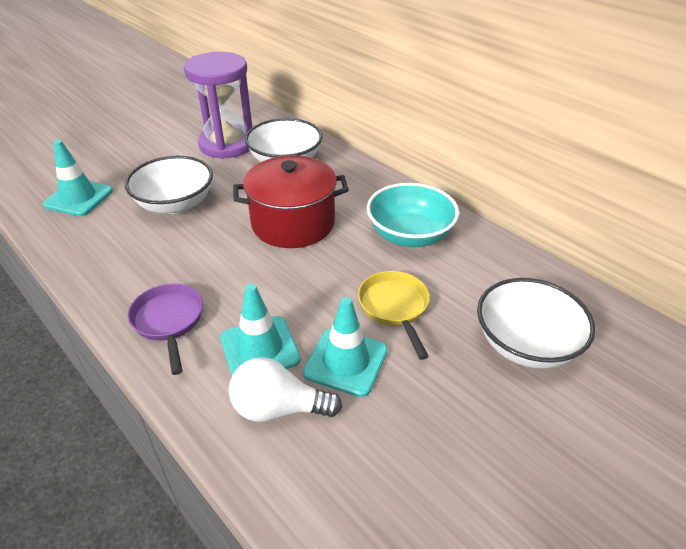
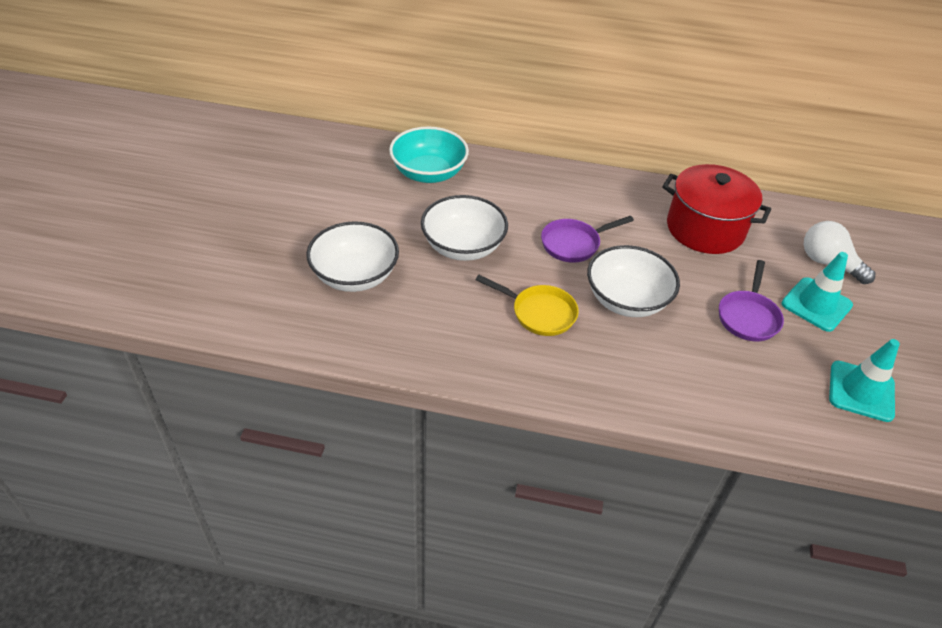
purple hourglass: [184,52,252,159] = 1 -> none = 0
purple pan: [128,283,203,375] = 1 -> [541,216,634,263] [719,260,784,342] = 2
turquoise traffic cone: [43,140,113,216] [220,284,301,375] [303,297,388,397] = 3 -> [781,252,853,332] [829,339,900,422] = 2

